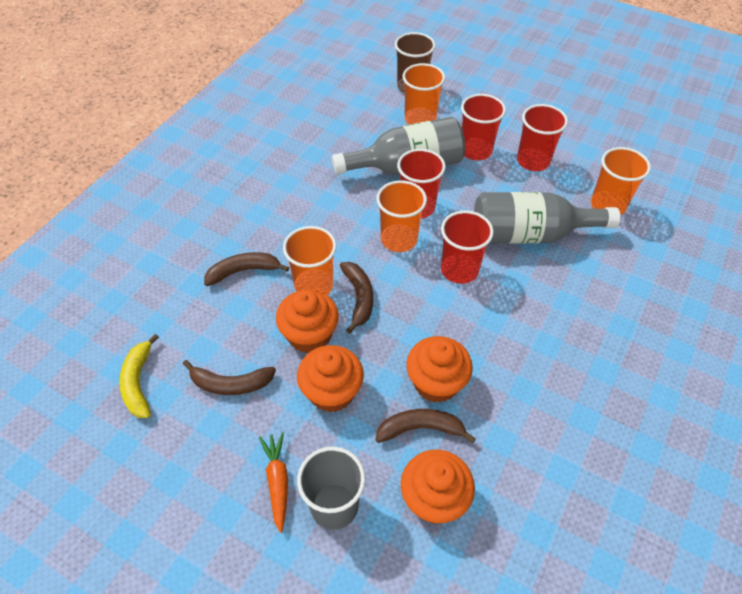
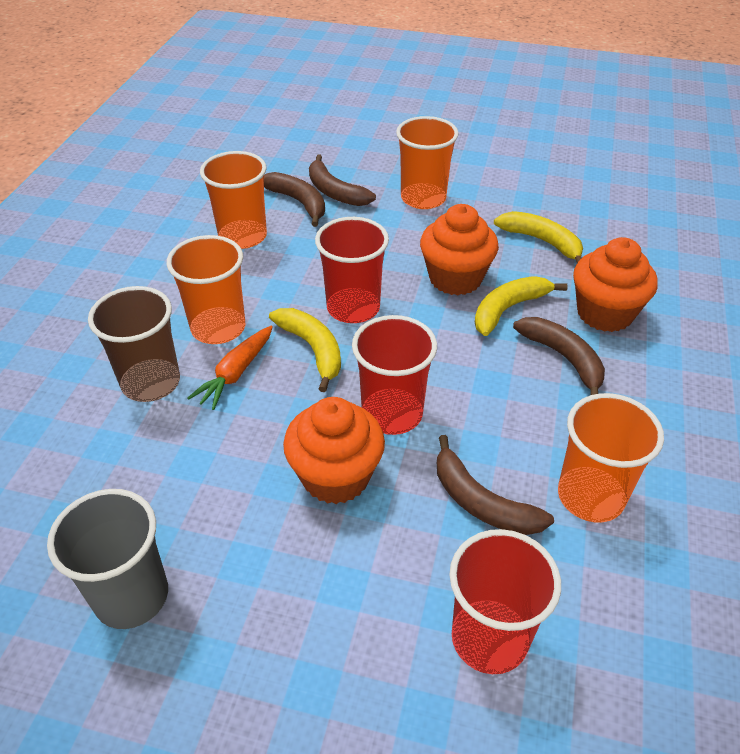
grey bottle: [332,117,465,175] [474,192,620,244] = 2 -> none = 0
orange cupcake: [276,290,339,353] [297,345,364,412] [401,450,475,524] [407,336,473,403] = 4 -> [283,397,385,504] [420,204,499,295] [573,237,658,332] = 3
red cup: [397,149,446,218] [441,210,494,284] [461,94,506,160] [517,104,568,171] = 4 -> [315,217,389,323] [352,315,437,435] [449,529,561,674] = 3
yellow banana: [119,334,159,418] = 1 -> [269,308,341,392] [475,276,568,336] [494,211,583,263] = 3

